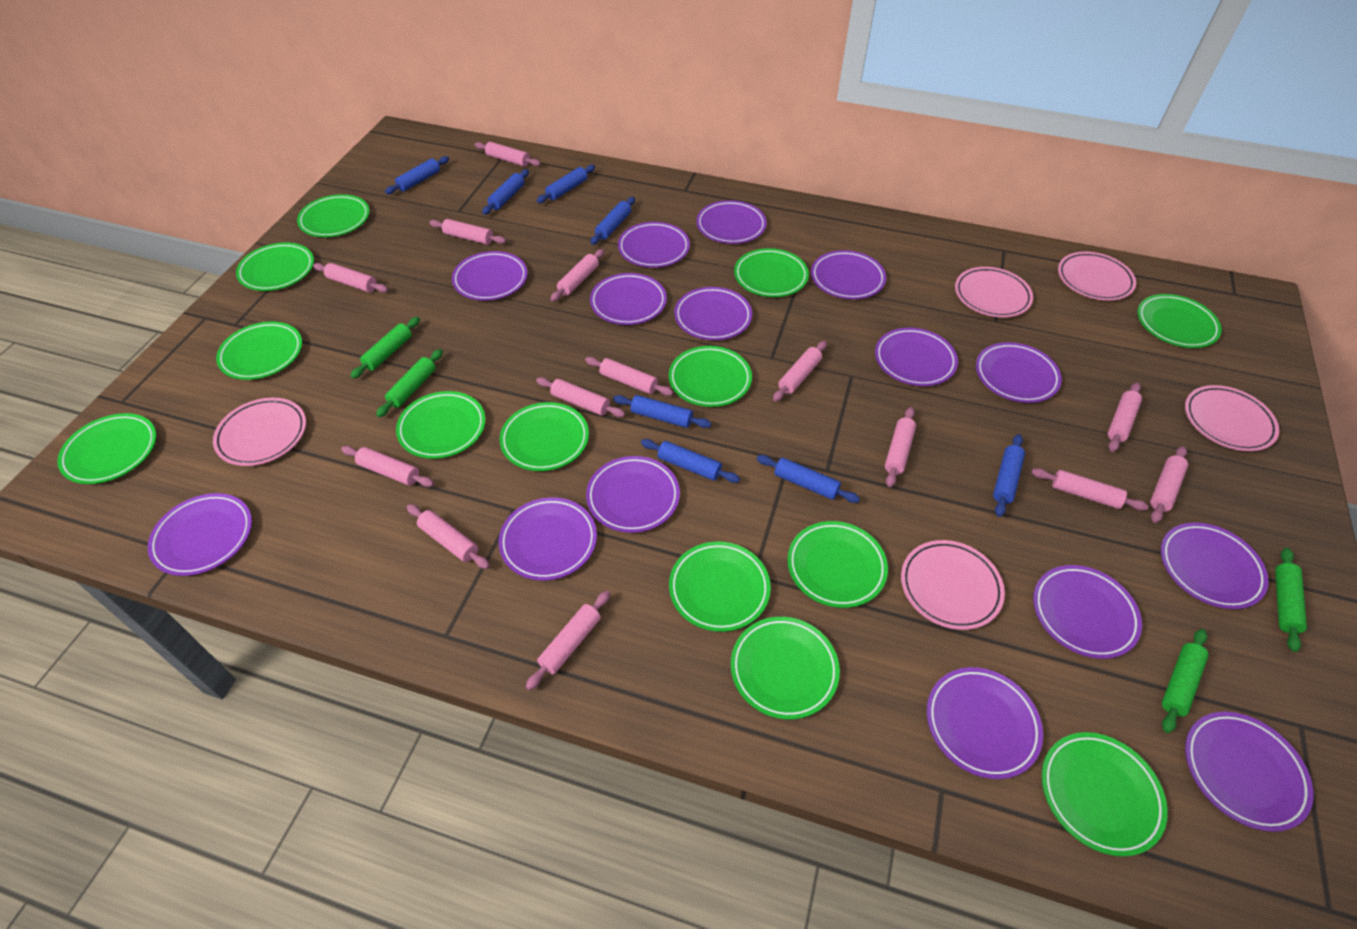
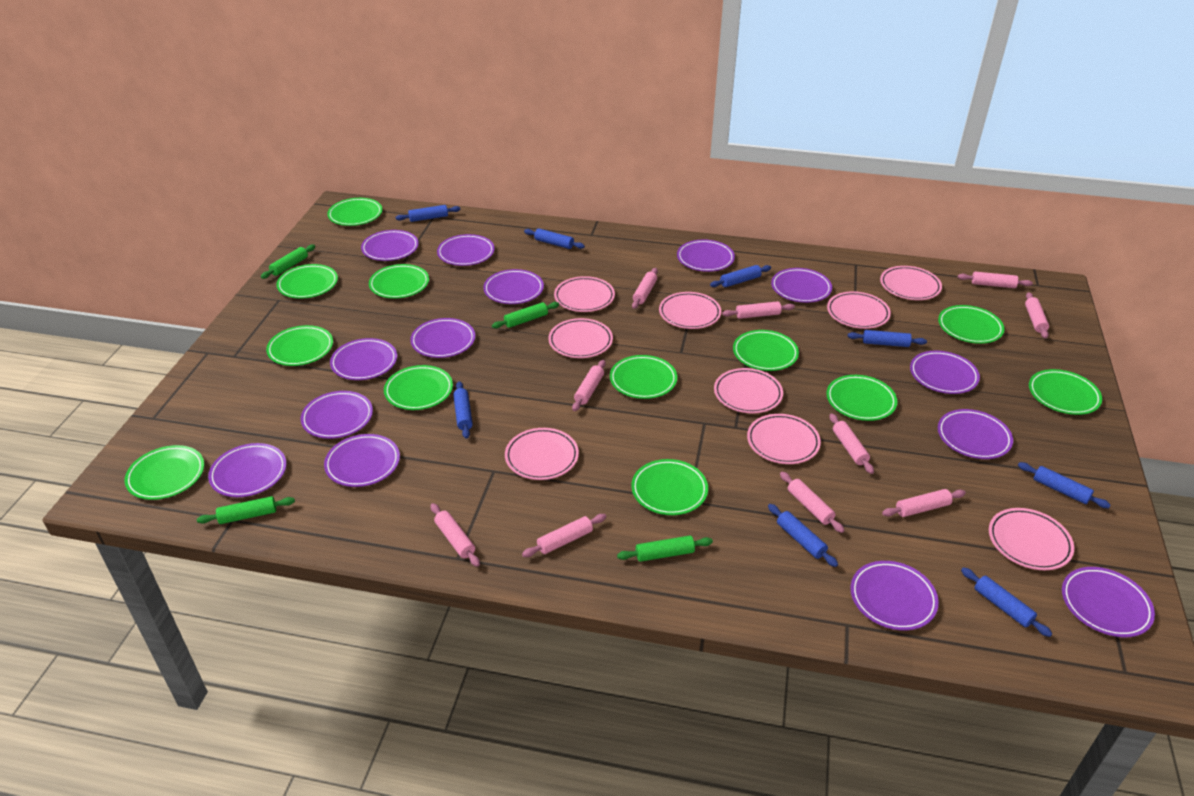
green plate: [57,413,156,484] [216,322,302,380] [236,243,314,291] [297,194,370,237] [396,391,486,459] [500,402,589,471] [669,346,752,407] [669,541,771,632] [731,617,840,719] [734,248,809,297] [787,521,888,608] [1042,732,1168,857] [1138,294,1222,348] = 13 -> [124,445,204,500] [266,325,333,366] [276,264,338,299] [327,198,383,226] [369,264,429,299] [384,365,453,410] [610,355,677,399] [631,459,708,515] [733,330,799,371] [826,375,897,421] [938,305,1004,344] [1029,369,1102,415] = 12
pink plate: [213,398,306,466] [901,540,1005,630] [955,267,1033,318] [1058,252,1136,301] [1185,385,1279,451] = 5 -> [505,428,579,480] [548,318,613,358] [554,276,615,312] [659,292,721,329] [714,368,783,413] [747,414,821,464] [827,291,891,329] [880,266,942,300] [989,508,1074,570] = 9
pink rolling pin: [313,263,388,293] [341,446,434,487] [407,504,490,569] [429,219,506,245] [475,142,541,167] [526,591,610,690] [536,377,625,417] [550,249,604,302] [585,357,673,396] [773,341,827,402] [885,407,916,487] [1031,468,1149,511] [1108,382,1142,452] [1150,446,1188,523] = 14 -> [431,503,480,567] [522,514,606,557] [572,360,606,411] [632,268,658,309] [722,301,795,319] [780,472,845,533] [829,414,874,474] [882,489,966,517] [958,272,1033,288] [1025,292,1049,339] = 10
purple plate: [148,493,252,576] [452,251,527,301] [499,497,597,581] [586,456,680,533] [590,273,667,325] [618,222,690,268] [674,287,752,340] [696,200,767,244] [811,250,886,299] [875,328,958,386] [927,667,1043,779] [976,342,1062,403] [1033,565,1142,659] [1161,522,1269,609] [1185,712,1314,832] = 15 -> [208,443,287,497] [301,391,373,439] [324,434,400,487] [330,338,397,380] [361,230,419,261] [410,318,475,358] [437,234,495,266] [483,269,544,304] [677,239,735,272] [771,268,832,303] [850,561,939,630] [910,351,980,394] [938,409,1013,459] [1062,567,1155,637] = 14

